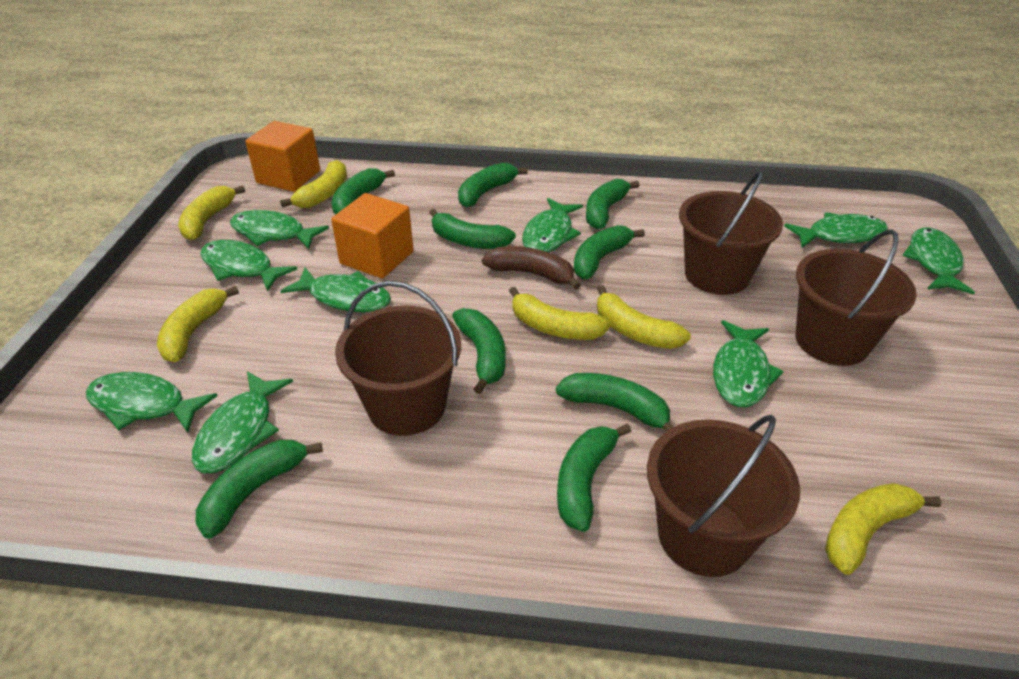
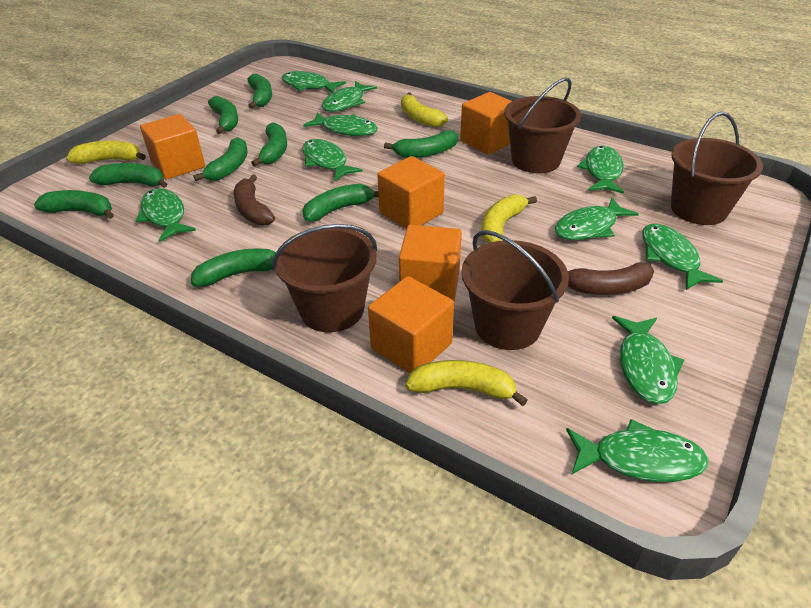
brown banana: [482,246,581,290] = 1 -> [234,174,275,225] [568,262,654,295] = 2
green fish: [86,372,218,433] [192,371,293,473] [200,240,297,291] [230,210,329,249] [281,267,391,312] [522,198,583,253] [713,320,784,407] [784,213,888,248] [902,227,975,295] = 9 -> [135,188,196,242] [281,71,346,93] [303,112,378,136] [303,139,363,182] [322,81,377,112] [555,197,639,240] [566,419,708,482] [577,146,624,194] [612,316,684,404] [642,224,723,290] = 10
orange cube: [245,121,320,192] [331,193,414,279] = 2 -> [140,114,205,180] [368,276,454,373] [377,156,445,229] [399,225,462,302] [460,92,512,155] = 5
yellow banana: [157,286,239,362] [178,185,245,240] [280,160,347,208] [509,287,610,340] [597,285,691,349] [825,483,942,575] = 6 -> [66,140,146,164] [401,92,448,127] [405,360,528,406] [481,194,537,243] = 4

